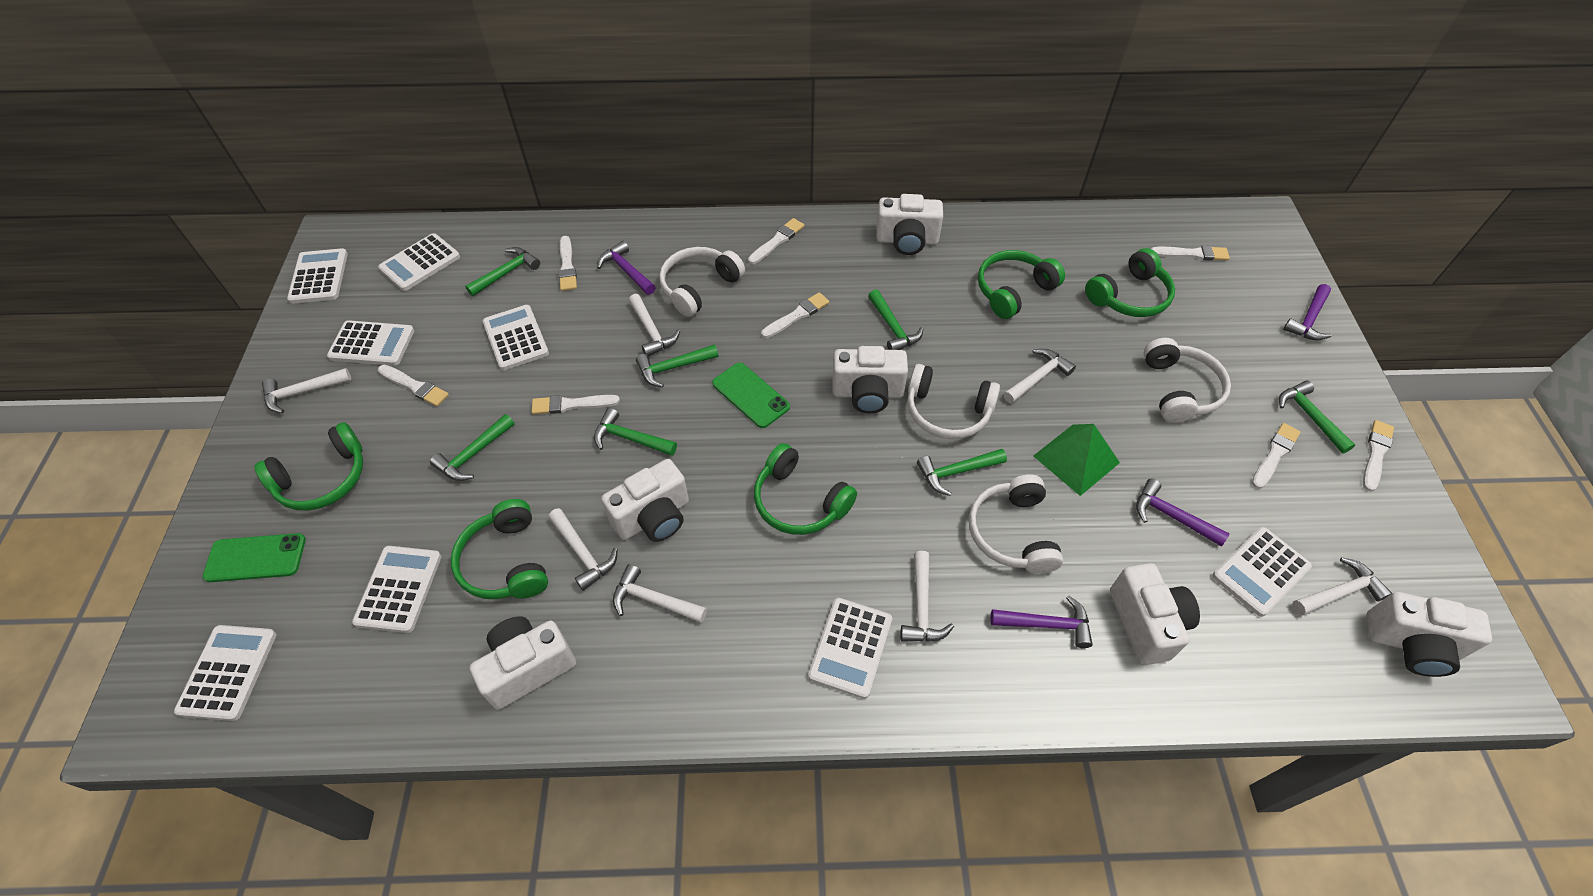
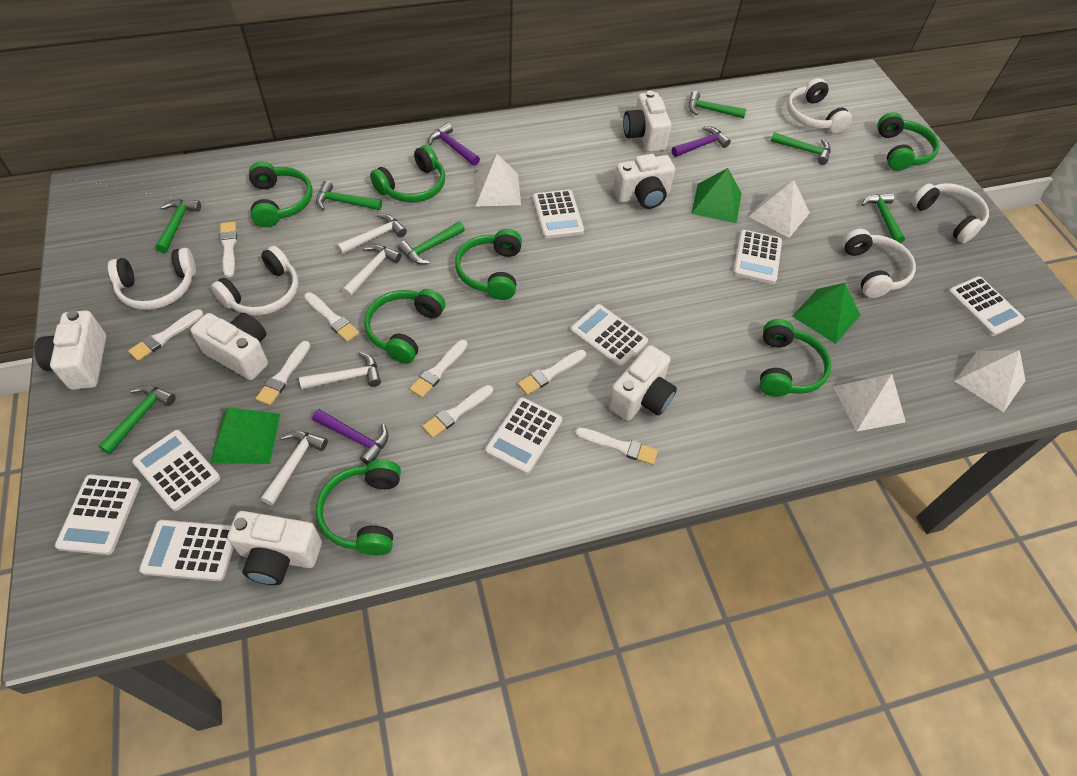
green headphones: [254,422,363,511] [451,499,548,599] [754,443,857,535] [978,250,1065,319] [1085,248,1175,317] = 5 -> [249,161,313,227] [316,460,401,555] [364,289,445,364] [370,145,445,202] [455,229,522,300] [759,319,832,397] [877,112,939,171] = 7
green phone: [203,533,306,582] [712,362,790,428] = 2 -> none = 0
green pyramid: [1034,424,1120,496] = 1 -> [210,407,280,464] [691,168,742,223] [792,283,860,344] = 3
purple hammer: [597,241,655,295] [991,595,1093,648] [1136,479,1229,546] [1283,284,1332,340] = 4 -> [312,409,388,465] [428,123,480,166] [672,126,731,157] = 3
white hammer: [262,368,351,413] [548,508,618,591] [613,564,707,623] [629,294,680,357] [900,551,954,642] [1004,349,1076,404] [1293,557,1392,616] = 7 -> [261,431,328,506] [299,352,381,390] [337,214,407,255] [342,244,401,297] = 4
white headphones: [659,247,745,317] [907,364,1000,439] [969,474,1063,574] [1143,338,1231,423] = 4 -> [108,248,196,310] [211,246,298,316] [787,78,852,133] [842,229,916,298] [911,183,989,243] = 5
white pyramid: none = 0 -> [474,154,521,207] [749,180,810,238] [833,374,906,432] [955,350,1026,412] = 4

